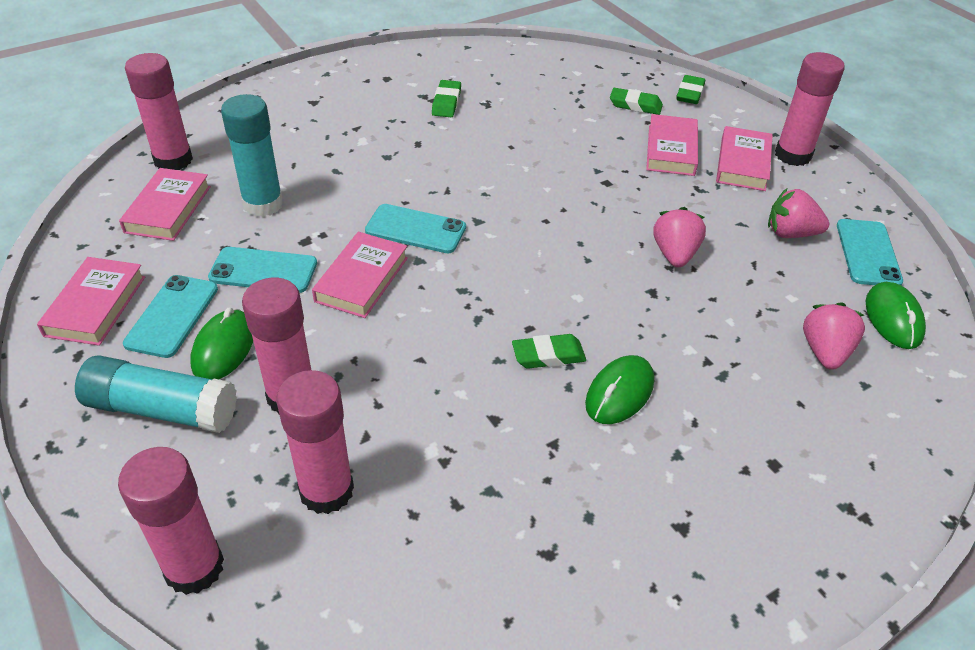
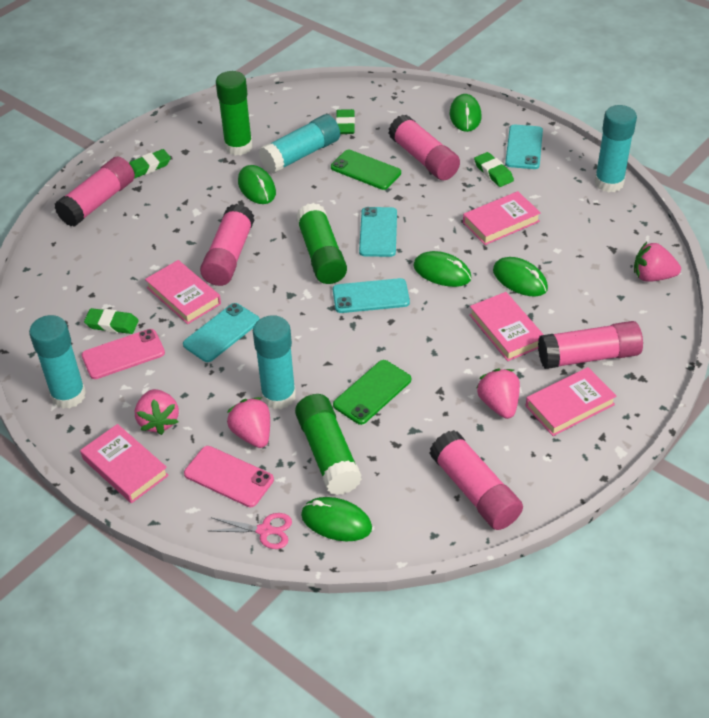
green glue stick: none = 0 -> [216,71,253,156] [295,394,362,495] [296,203,347,284] = 3
green mouse: [190,308,253,379] [585,355,654,424] [866,282,926,349] = 3 -> [238,165,276,204] [301,497,372,541] [413,251,472,287] [450,94,481,132] [493,257,548,297] = 5
green phone: none = 0 -> [331,150,401,190] [333,360,411,425] = 2
pink phone: none = 0 -> [81,329,165,379] [184,446,274,507] = 2
pink scissors: none = 0 -> [210,513,292,549] = 1
pink strawberry: [653,207,706,267] [768,188,829,238] [803,302,865,370] = 3 -> [135,389,179,435] [227,397,270,448] [477,369,520,419] [634,242,681,282] = 4
turquoise glue stick: [75,355,237,433] [221,94,283,217] = 2 -> [29,315,86,409] [253,315,296,409] [259,114,340,174] [594,105,637,192] = 4

